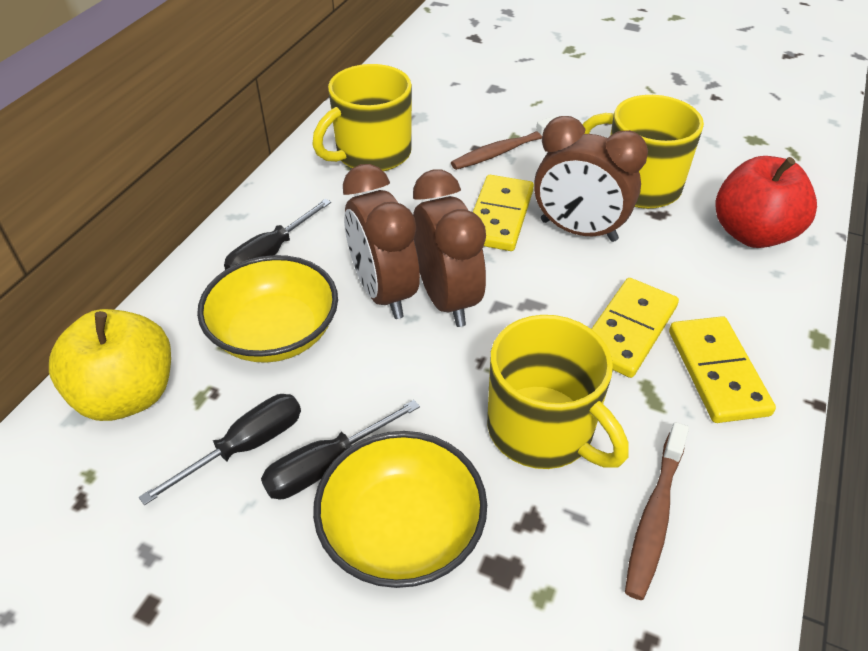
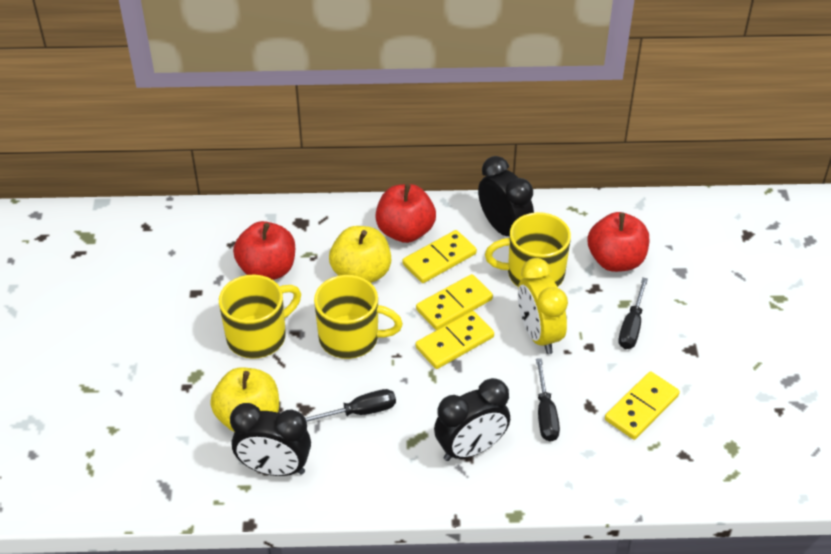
black clock: none = 0 -> [230,403,311,476] [434,378,510,461] [478,156,534,236] = 3
brown clock: [343,164,420,319] [413,170,486,327] [534,116,648,242] = 3 -> none = 0
brown toothbrush: [451,115,557,170] [625,422,689,600] = 2 -> none = 0
red apple: [715,156,817,248] = 1 -> [233,221,295,280] [375,184,436,243] [587,212,649,272] = 3
yellow apple: [49,309,171,421] = 1 -> [210,367,279,432] [329,226,391,283] = 2
yellow bowl: [197,255,338,363] [313,431,487,588] = 2 -> none = 0
yellow clock: none = 0 -> [518,258,568,354] = 1
yellow domino: [473,175,534,251] [592,278,679,378] [669,316,776,423] = 3 -> [402,230,477,283] [416,274,493,330] [416,311,494,369] [605,371,680,440] = 4

